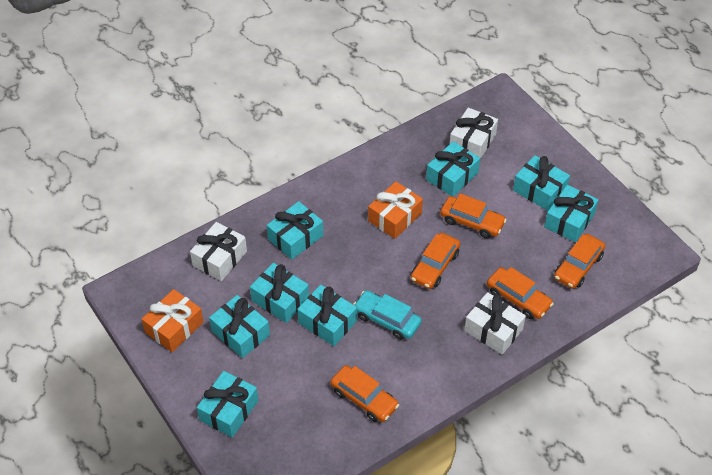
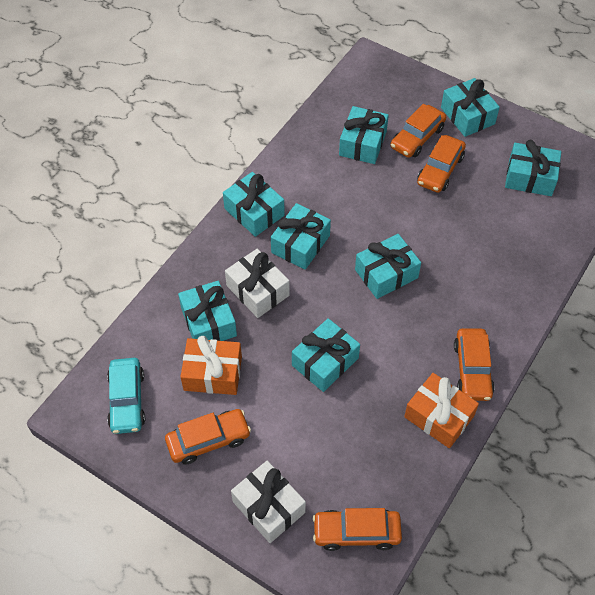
white gift: [190,222,247,281] [450,108,498,159] [464,292,526,354] = 3 -> [225,249,290,318] [231,461,306,543] = 2

